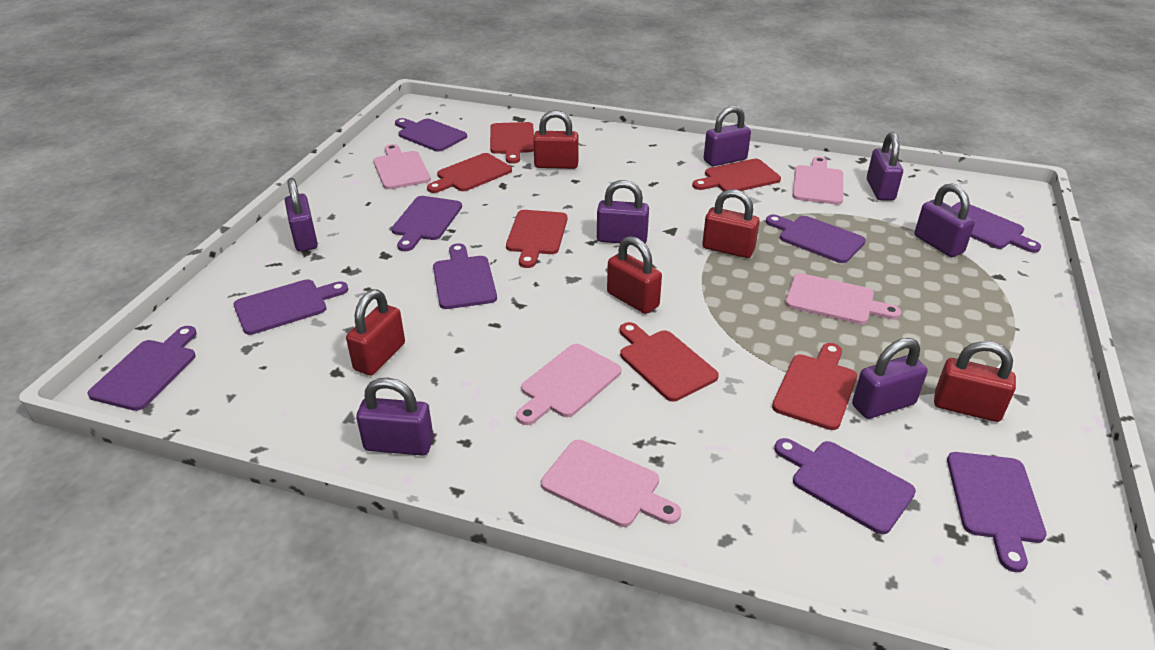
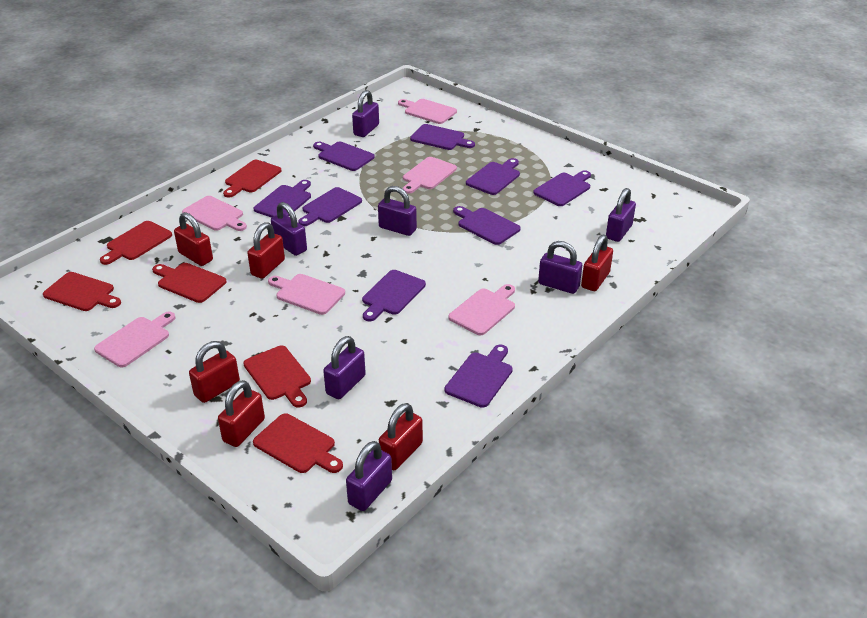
pink cutting board: [373,144,431,189] [516,344,621,425] [541,440,681,527] [785,273,901,324] [793,156,843,205] = 5 -> [94,312,175,367] [182,196,247,231] [268,274,345,315] [398,99,457,124] [403,157,457,194] [448,284,515,335] = 6
red padlock: [346,290,405,376] [533,110,579,169] [607,236,662,314] [702,189,760,258] [934,341,1016,422] = 5 -> [174,212,213,266] [189,341,240,403] [218,380,265,447] [247,222,285,279] [379,403,423,470] [581,235,613,291] = 6

